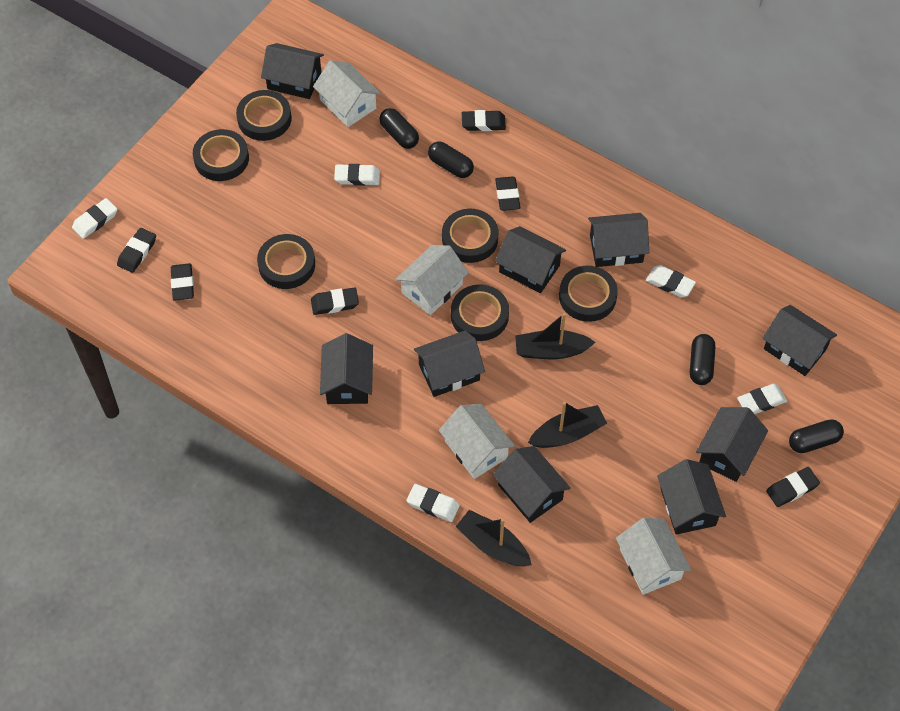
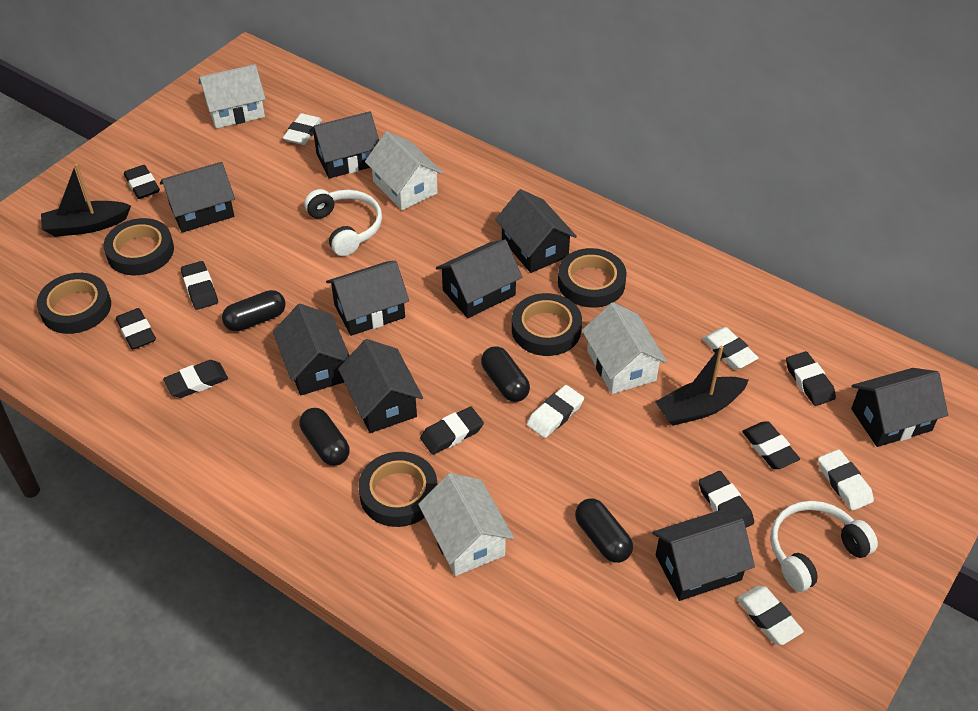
black boat: [456,510,532,566] [515,313,595,359] [528,402,607,448] = 3 -> [41,163,131,237] [655,345,749,426] = 2
black eraser: [117,228,156,273] [171,263,194,301] [311,287,359,315] [462,110,506,131] [495,176,520,211] [766,467,820,507] = 6 -> [116,308,156,349] [124,165,160,199] [163,360,228,398] [181,261,218,310] [420,406,484,455] [699,471,754,528] [742,421,800,469] [786,351,836,406] = 8
black tape: [193,129,249,181] [236,90,292,141] [257,234,315,289] [442,209,499,263] [451,284,509,341] [559,266,618,322] = 6 -> [37,273,111,334] [104,218,174,275] [358,452,437,527] [512,293,582,356] [558,248,627,308] = 5
white headphones: none = 0 -> [304,189,382,256] [771,501,878,592] = 2

